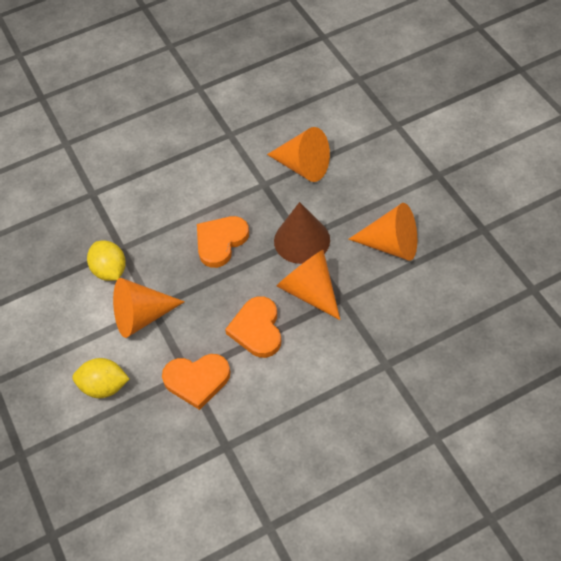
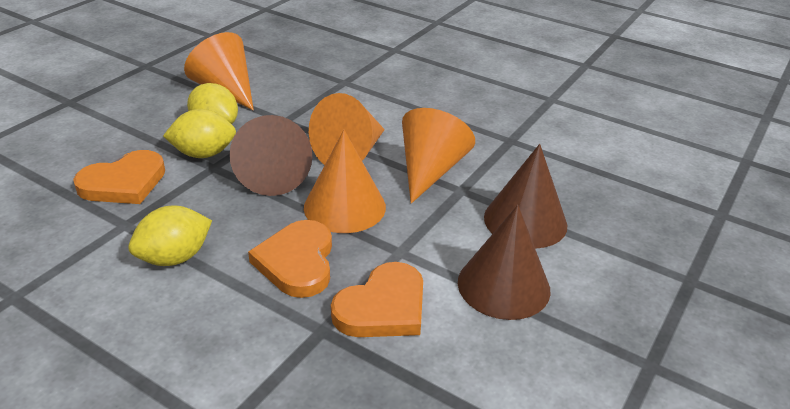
brown cone: [274,202,330,264] = 1 -> [229,115,312,196] [458,205,551,320] [484,144,567,249] = 3
yellow lemon: [72,358,129,398] [87,240,126,281] = 2 -> [128,206,212,266] [163,109,236,158] [187,83,238,124] = 3

